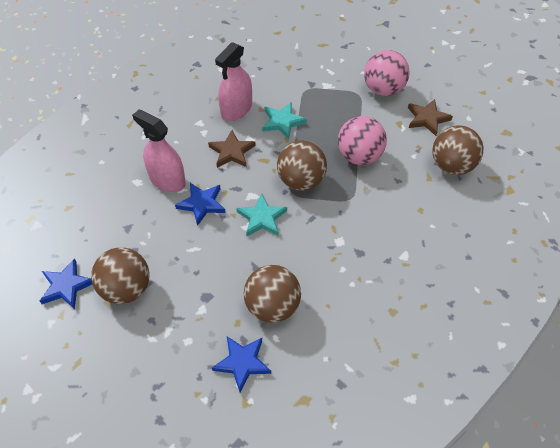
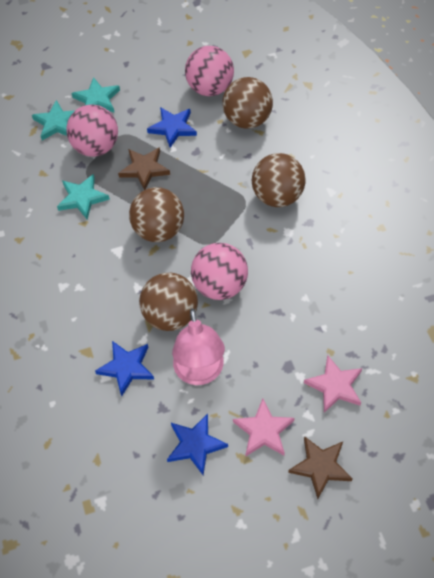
pink ball: [338,116,387,165] [364,50,410,96] = 2 -> [66,104,118,157] [185,46,234,96] [191,243,248,300] = 3
pink lamp: none = 0 -> [172,309,225,385] = 1
pink spray bottle: [132,109,186,192] [215,42,252,121] = 2 -> none = 0
pink star: none = 0 -> [233,398,295,456] [304,355,362,413] = 2
turquoise star: [237,193,287,237] [262,102,307,139] = 2 -> [32,100,74,140] [57,174,110,220] [72,77,120,113] = 3

